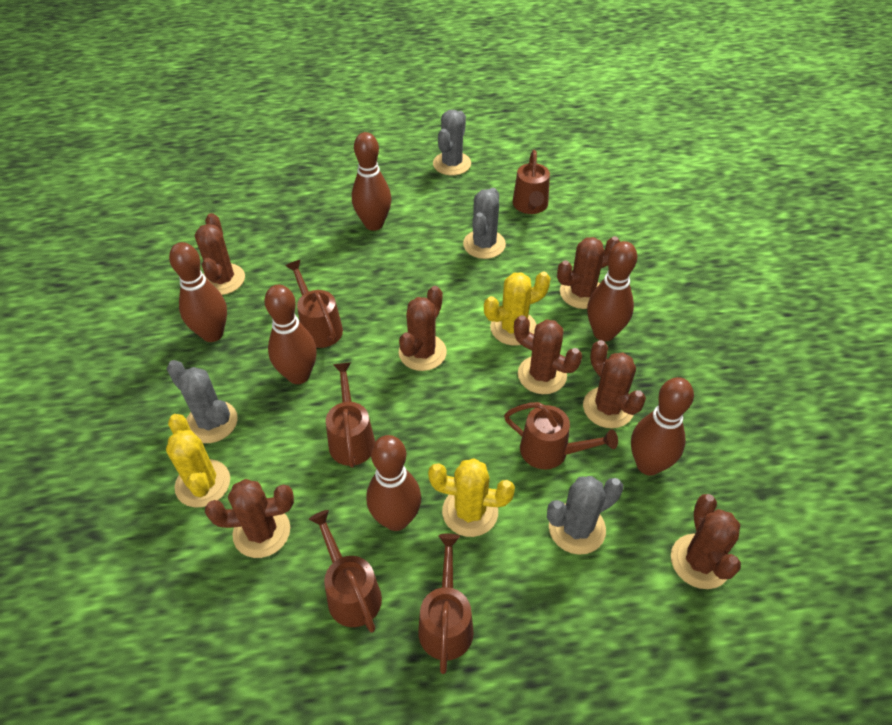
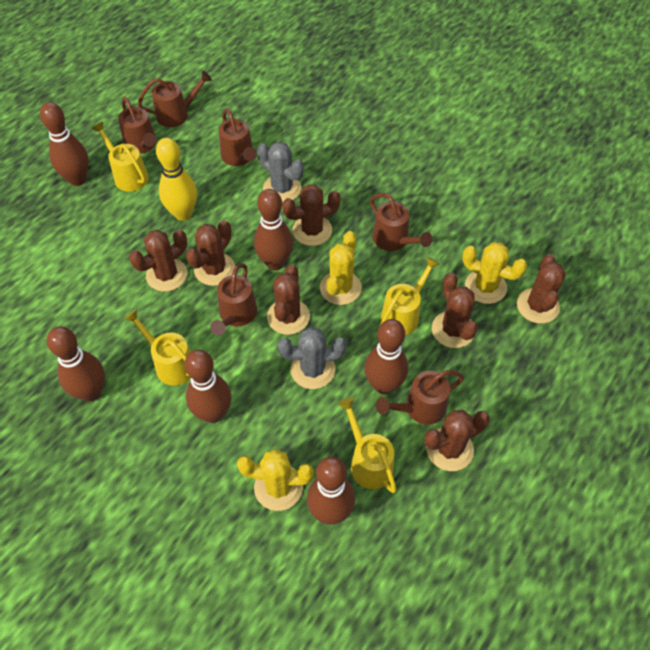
grey cactus: [167,360,238,443] [433,110,471,176] [463,188,506,259] [547,476,623,555] = 4 -> [257,142,304,203] [277,327,347,389] = 2
yellow bowling pin: none = 0 -> [156,138,197,221] = 1
yellow watering can: none = 0 -> [91,122,149,192] [124,309,191,386] [338,397,397,493] [380,257,440,335] = 4

